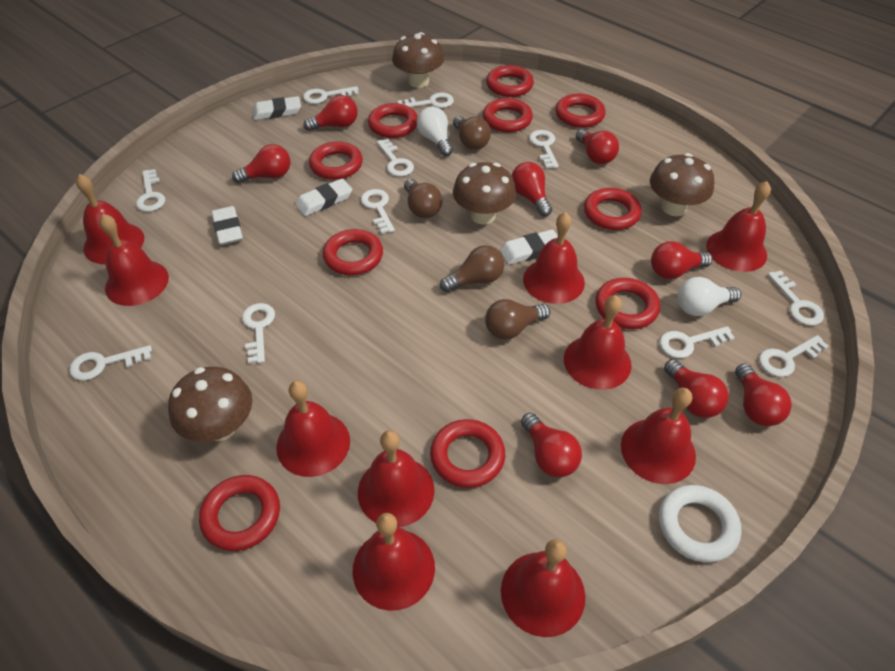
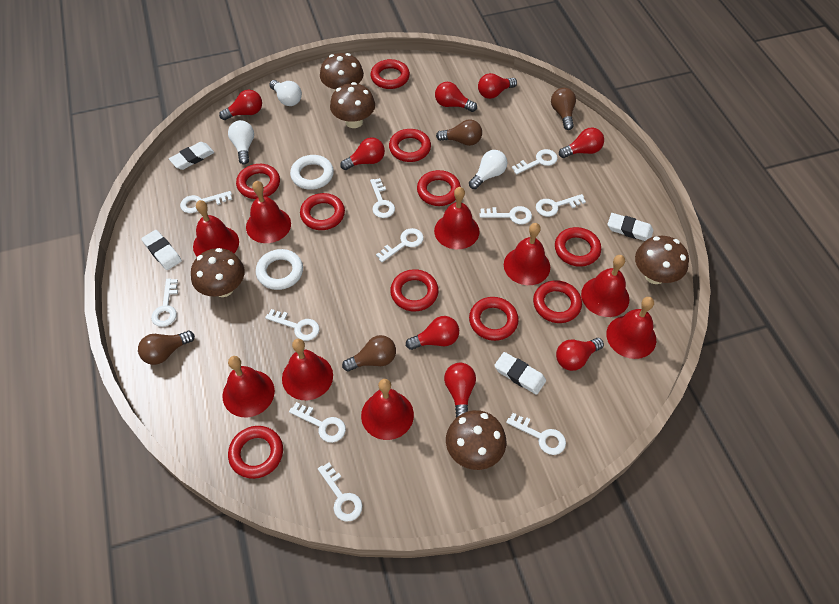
brown mushroom: [168,367,252,442] [392,32,444,88] [453,162,516,225] [650,153,714,216] = 4 -> [191,248,245,297] [320,53,364,90] [330,82,375,128] [446,410,506,470] [635,236,689,284] = 5
red bell: [76,174,144,264] [99,214,169,306] [276,381,350,477] [353,513,435,611] [358,430,435,527] [501,539,585,637] [523,212,585,304] [564,295,632,390] [621,388,696,484] [706,181,771,272] = 10 -> [193,200,239,256] [223,356,275,417] [246,181,291,243] [282,339,333,400] [361,379,414,440] [434,187,480,249] [504,223,550,285] [581,255,630,317] [606,297,656,359] = 9
white light bulb: [417,107,453,156] [678,277,741,316] = 2 -> [228,120,254,165] [269,80,302,106] [469,150,507,189] = 3
white ring: [659,485,741,562] = 1 -> [256,249,303,290] [290,155,334,190] = 2

